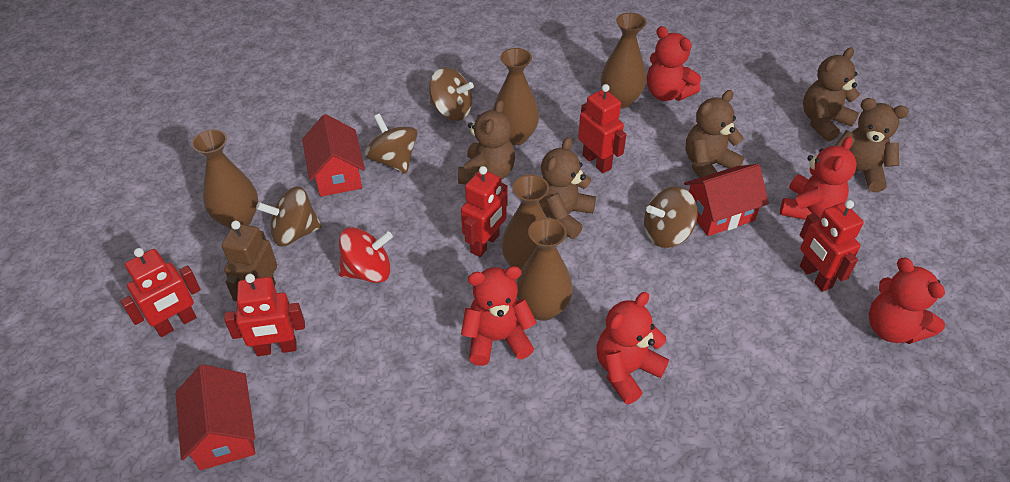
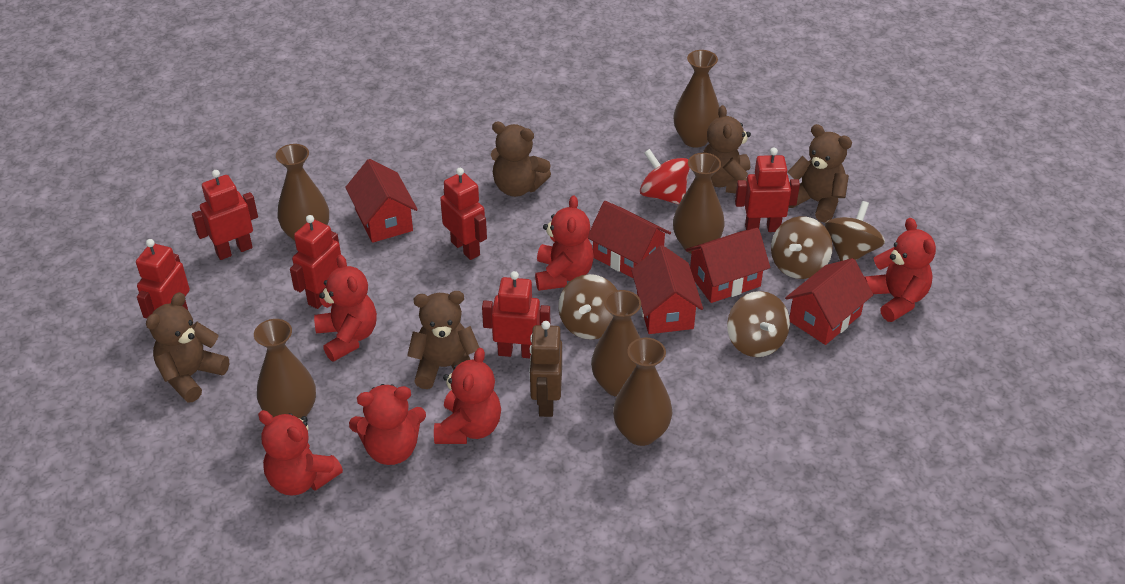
brown vase: [191,129,258,229] [493,48,539,145] [501,175,549,269] [517,218,573,321] [601,13,646,108] = 5 -> [254,319,316,419] [276,144,329,241] [591,290,641,397] [613,338,672,446] [673,50,720,148] [673,153,725,254] = 6
red house: [175,364,255,470] [302,114,365,197] [684,164,769,236] = 3 -> [345,159,418,243] [587,201,671,279] [631,245,703,334] [686,228,770,303] [785,258,873,345] = 5
red robot: [121,248,201,337] [224,274,305,356] [461,166,508,257] [578,84,626,173] [800,200,864,292] = 5 -> [136,239,190,318] [192,170,258,260] [290,215,341,309] [440,168,487,260] [482,271,550,358] [735,148,800,232] = 6
red teddy bear: [461,266,537,366] [597,292,669,404] [647,26,701,101] [780,136,857,220] [869,257,945,344] = 5 -> [258,410,343,496] [314,254,377,362] [349,384,426,465] [434,348,501,444] [535,195,594,291] [865,218,936,322] = 6

